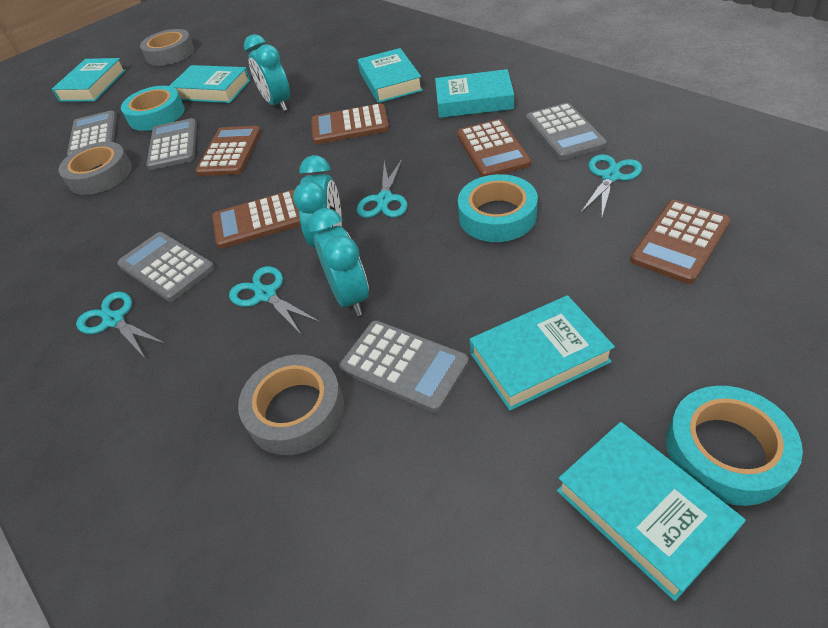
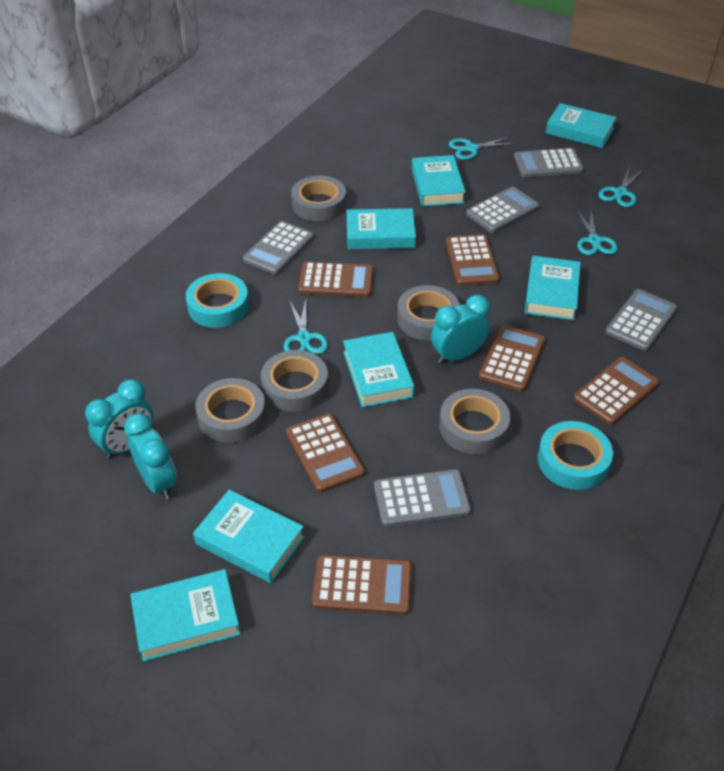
brown calculator: [195,126,261,176] [212,190,301,249] [311,103,389,144] [457,119,531,177] [630,200,731,284] = 5 -> [286,413,365,493] [298,262,373,297] [312,555,412,615] [446,234,500,286] [479,325,545,392] [573,357,659,425] = 6
grey tape: [58,142,132,195] [140,29,195,66] [238,355,344,455] = 3 -> [195,378,266,443] [261,350,328,412] [291,176,346,221] [397,285,460,341] [439,389,510,454] = 5
turquoise book: [52,58,126,102] [170,65,250,103] [358,48,423,103] [435,69,514,118] [469,295,615,411] [557,422,746,601] = 6 -> [130,569,241,661] [193,490,304,583] [343,332,414,407] [346,208,416,249] [412,155,466,207] [524,256,581,320] [546,103,617,148] = 7
turquoise tape: [121,86,185,131] [458,174,538,242] [666,386,803,506] = 3 -> [186,273,249,328] [538,421,613,490] = 2

